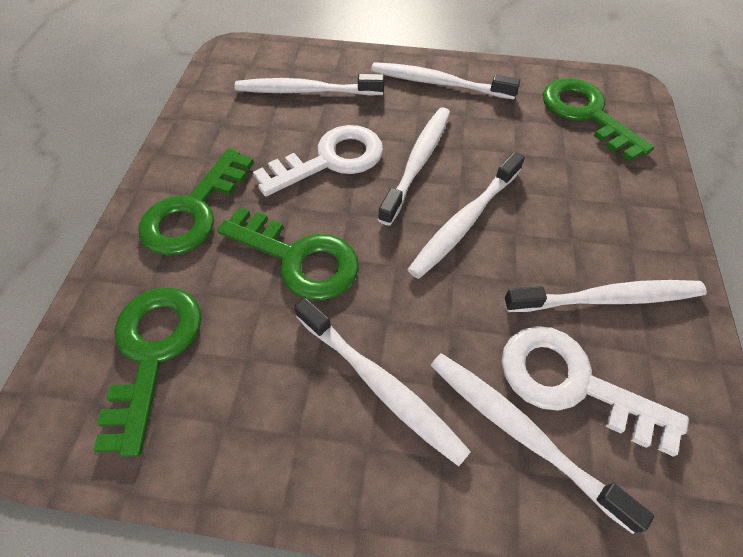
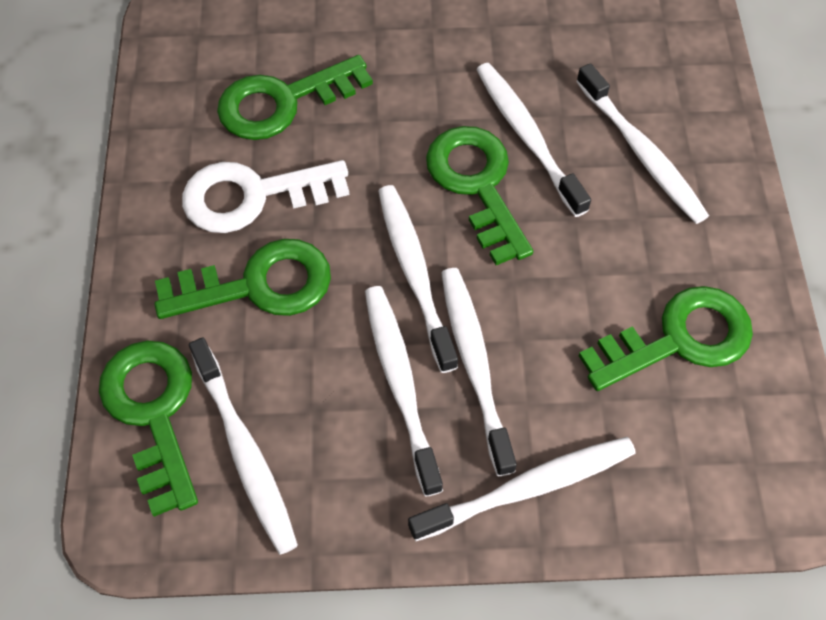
green key: [94,287,202,457] [138,149,254,256] [217,207,359,301] [543,78,654,162] = 4 -> [99,341,198,517] [155,239,331,319] [217,55,373,140] [426,126,533,265] [579,286,753,391] = 5
white key: [253,125,383,197] [501,326,689,457] = 2 -> [182,160,350,233] = 1

